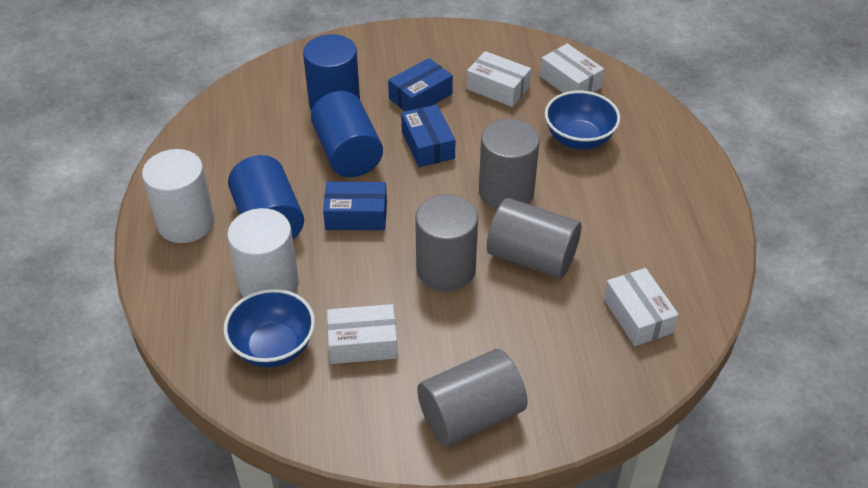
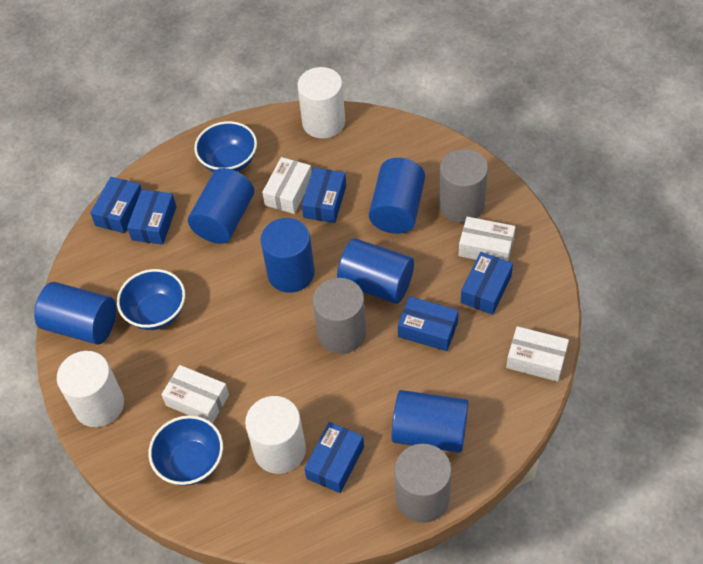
blue bowl: [224,289,315,367] [545,91,620,150] = 2 -> [117,269,185,330] [149,415,223,486] [194,121,257,172] = 3
blue box: [323,182,387,230] [388,58,453,111] [401,105,455,167] = 3 -> [90,177,141,233] [127,189,176,245] [302,168,346,223] [304,422,364,493] [398,296,459,351] [461,252,513,315] = 6
blue cylinder: [228,155,304,239] [303,34,360,111] [311,91,383,177] = 3 -> [34,282,116,345] [188,168,254,244] [260,218,315,293] [337,238,414,304] [369,158,425,234] [391,390,469,453] = 6
grey cylinder: [415,194,478,292] [417,349,528,446] [479,119,540,209] [487,198,581,278] = 4 -> [313,278,366,354] [394,444,452,523] [439,149,488,223] = 3
white cylinder: [142,149,215,243] [227,208,299,298] = 2 -> [57,351,124,427] [245,396,306,474] [297,67,345,139] = 3

